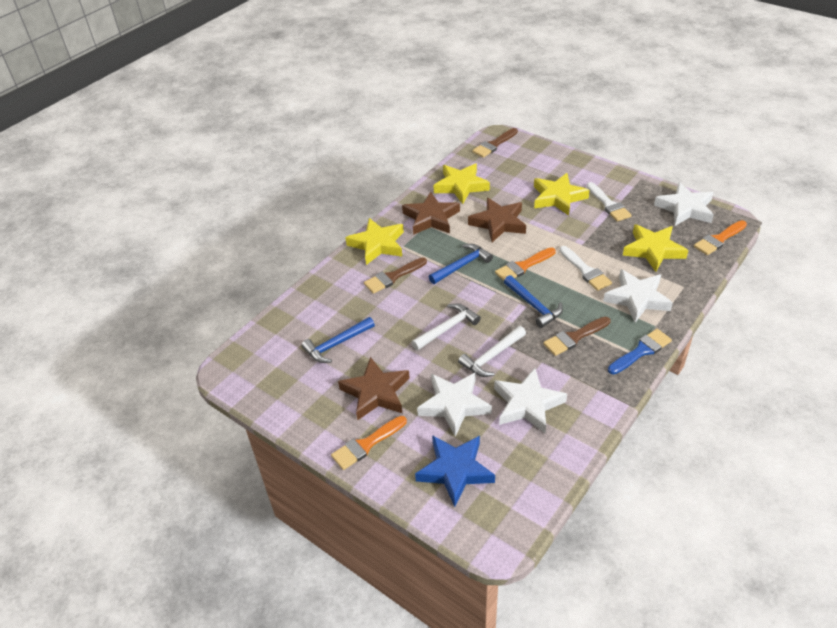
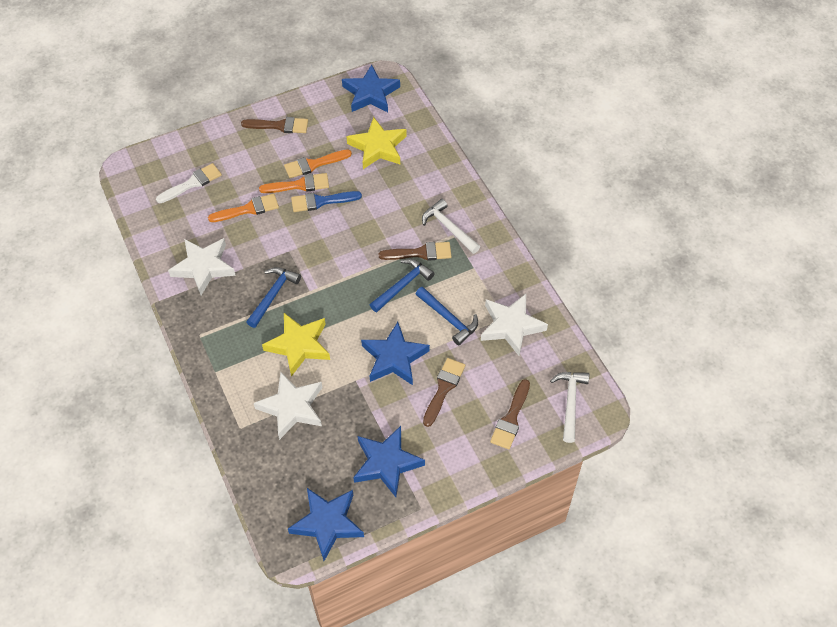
blue star: [415,435,495,507] = 1 -> [288,488,364,561] [342,65,400,112] [353,426,425,497] [361,322,430,385] = 4
brown brush: [364,257,427,294] [472,128,518,158] [543,317,611,356] = 3 -> [241,117,308,133] [379,242,451,261] [423,358,465,427] [490,379,530,449] = 4
brown star: [338,357,410,421] [402,192,460,235] [468,198,526,242] = 3 -> none = 0
white brush: [559,246,612,291] [587,182,632,222] = 2 -> [156,163,222,203] = 1
white star: [417,373,492,437] [494,368,567,433] [603,269,673,323] [654,182,714,226] = 4 -> [168,238,236,295] [254,372,322,440] [481,294,548,356] = 3
yellow star: [345,218,404,265] [434,163,490,204] [534,173,590,216] [623,224,689,272] = 4 -> [262,313,330,377] [346,117,407,169] = 2

